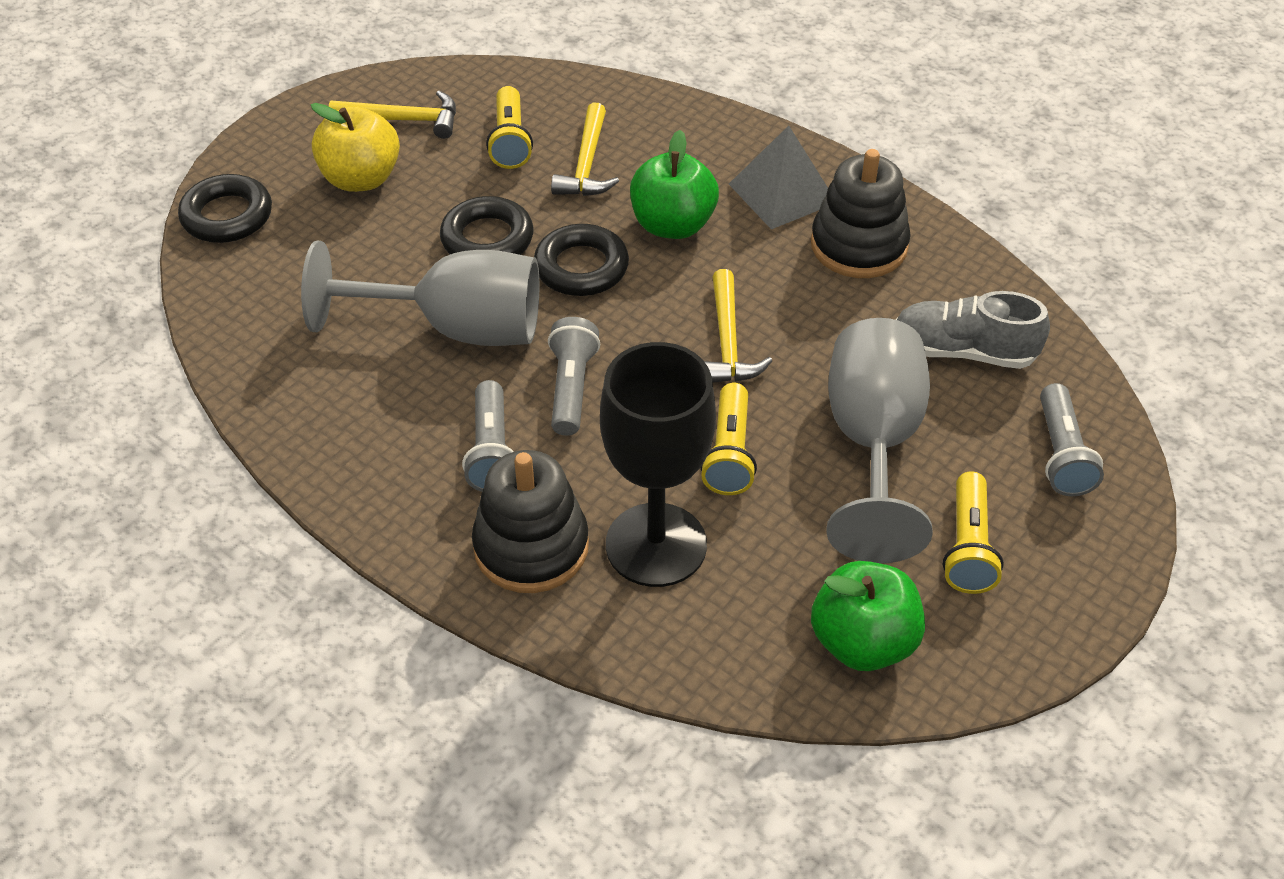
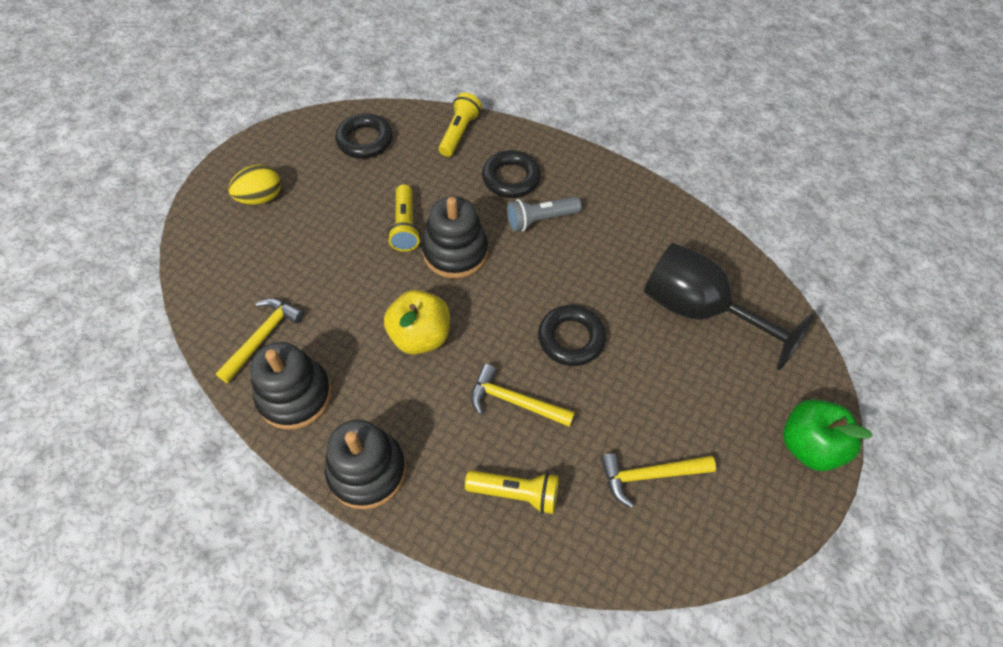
black stacking toy: [472,450,589,593] [811,149,911,278] = 2 -> [250,342,332,430] [325,419,406,510] [422,196,488,278] = 3
green apple: [630,130,719,239] [811,561,925,671] = 2 -> [783,399,873,471] = 1
grey flashlight: [462,380,514,492] [548,317,600,436] [1040,383,1104,496] = 3 -> [507,197,582,232] = 1
grey goblet: [301,241,539,346] [826,318,933,563] = 2 -> none = 0
grey pyramid: [729,126,828,229] = 1 -> none = 0
grey shoe: [896,291,1050,369] = 1 -> none = 0
yellow egg: none = 0 -> [228,165,281,205] = 1

